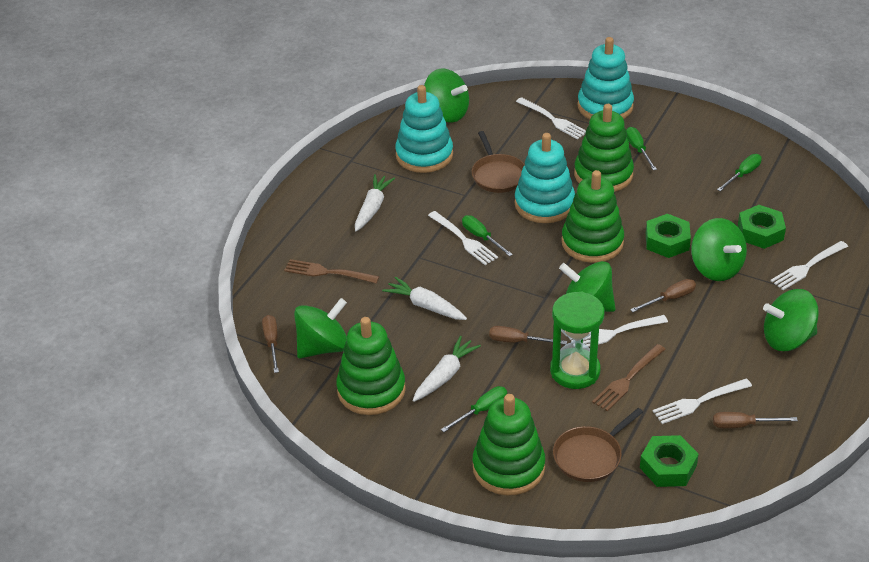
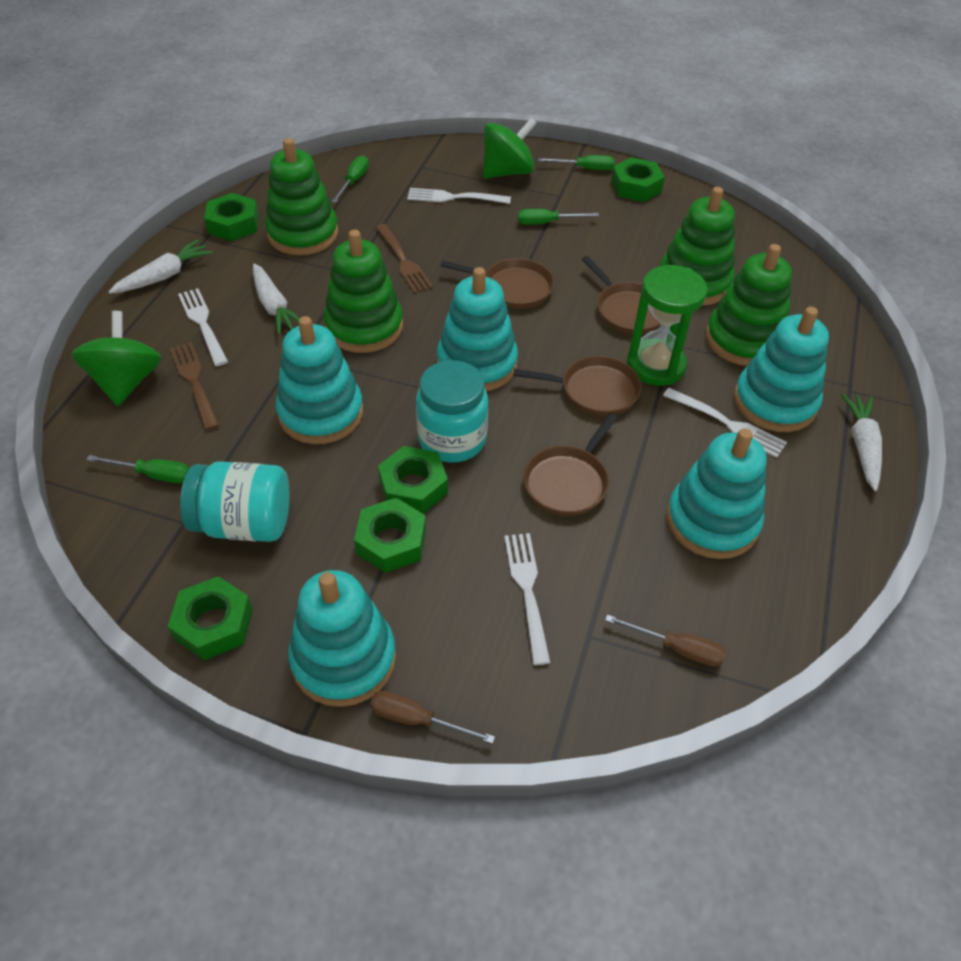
brown pan: [472,131,525,193] [553,408,643,482] = 2 -> [441,258,554,309] [513,356,642,416] [523,414,617,516] [582,256,661,334] = 4
brown screwdriver: [262,315,279,373] [489,326,567,345] [630,279,696,312] [713,412,798,428] = 4 -> [370,691,495,744] [605,614,725,667] = 2
green nut: [640,435,699,487] [646,214,691,258] [738,205,786,249] = 3 -> [168,576,253,660] [204,193,259,241] [354,498,426,573] [378,446,448,514] [611,157,665,202] = 5
green spinning top: [294,298,347,358] [424,68,469,123] [559,261,615,312] [691,218,747,281] [763,289,819,351] = 5 -> [71,311,162,406] [483,118,537,179] = 2
turquoise jar: none = 0 -> [180,461,290,542] [416,360,488,463] = 2
turquoise stacking toy: [395,85,453,173] [515,133,575,223] [578,37,634,119] = 3 -> [276,316,363,444] [289,570,396,707] [437,267,518,391] [667,428,767,559] [734,307,829,432] = 5
white fork: [428,211,498,265] [516,97,586,139] [569,315,668,347] [653,378,752,424] [770,241,848,290] = 5 -> [178,288,228,366] [407,188,511,204] [504,533,551,665] [663,388,787,458] = 4

